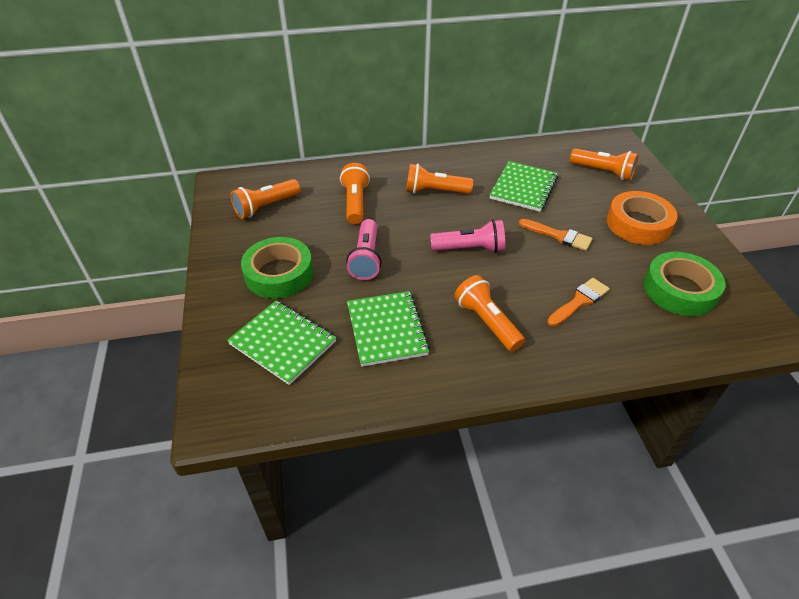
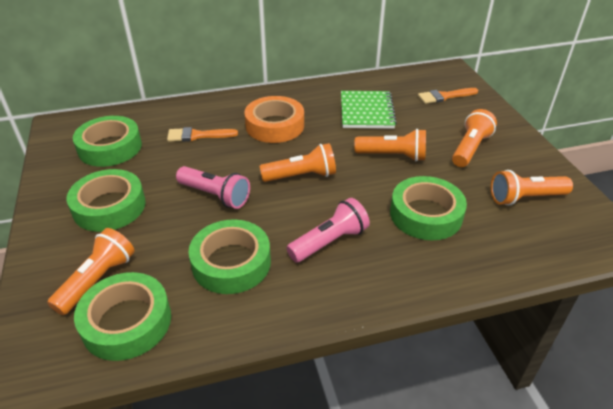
green notebook: [227,301,336,385] [347,291,430,367] [490,161,558,212] = 3 -> [341,91,397,129] = 1
green tape: [241,237,313,299] [644,252,725,316] = 2 -> [66,169,146,232] [73,116,142,167] [74,272,171,361] [189,219,271,294] [390,176,467,240] = 5

